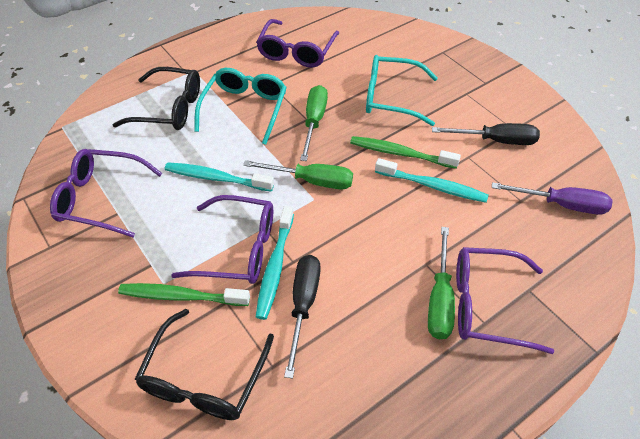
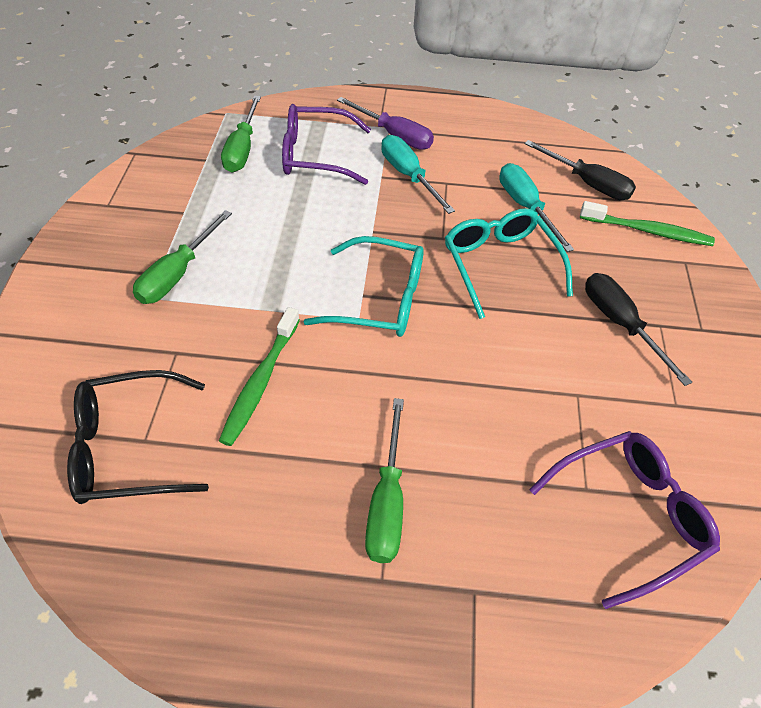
black glasses: [113,67,200,130] [135,309,274,420] = 2 -> [67,370,209,504] = 1
purple glasses: [50,149,163,237] [171,195,273,284] [256,19,339,68] [456,247,554,354] = 4 -> [282,104,371,185] [529,431,720,609] = 2
turquoise screwdriver: none = 0 -> [381,135,455,214] [499,163,574,252] = 2
turquoise toothbrush: [165,162,274,192] [256,205,294,320] [375,158,489,203] = 3 -> none = 0

